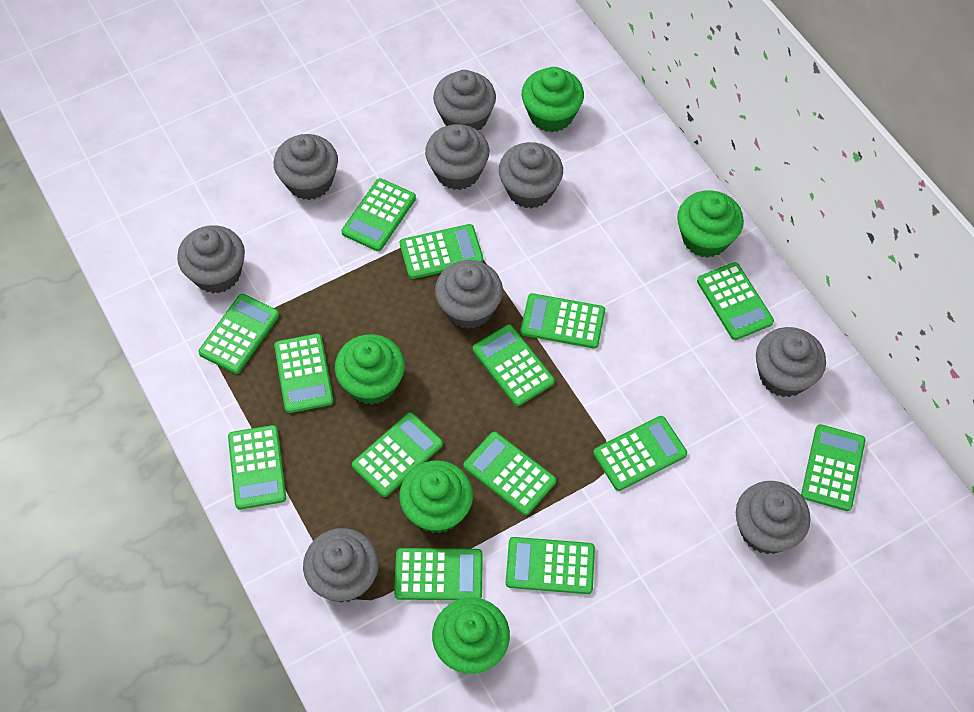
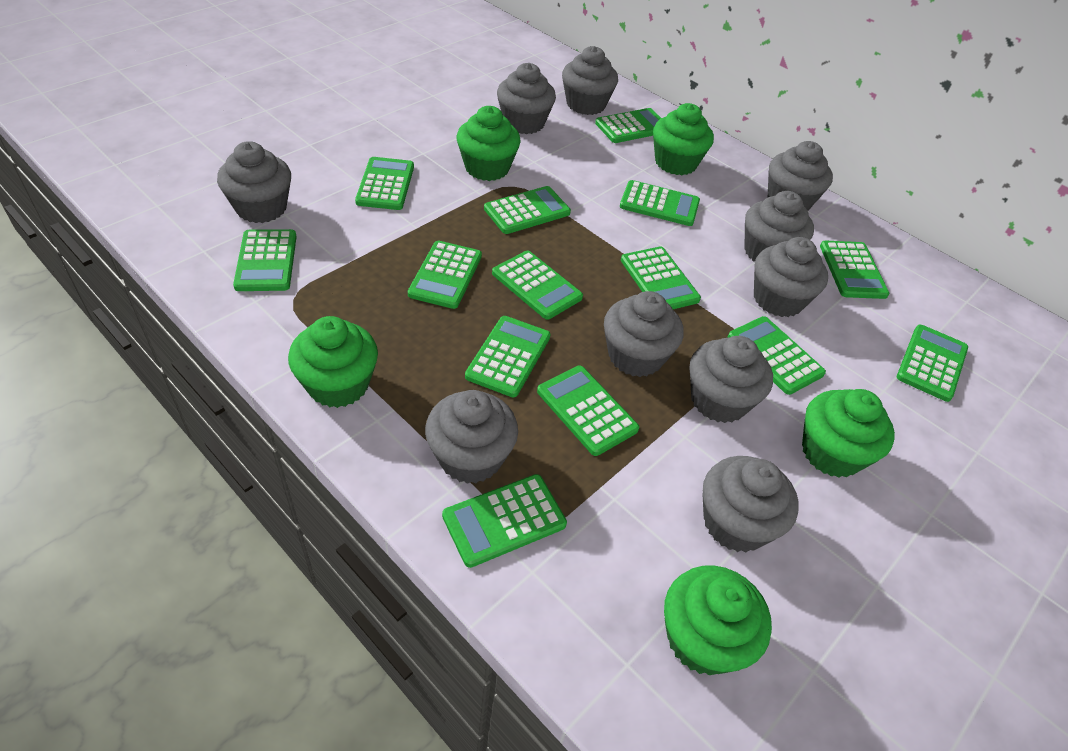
grey cupcake: [177,225,245,293] [274,134,338,200] [303,528,379,603] [425,124,489,190] [433,70,496,130] [435,260,503,329] [499,142,563,209] [736,481,811,554] [756,327,826,397] = 9 -> [217,141,291,223] [425,390,518,484] [497,63,556,134] [562,46,618,115] [604,291,684,377] [690,336,773,423] [702,456,799,552] [744,191,814,262] [754,237,828,317] [768,141,833,211] = 10

